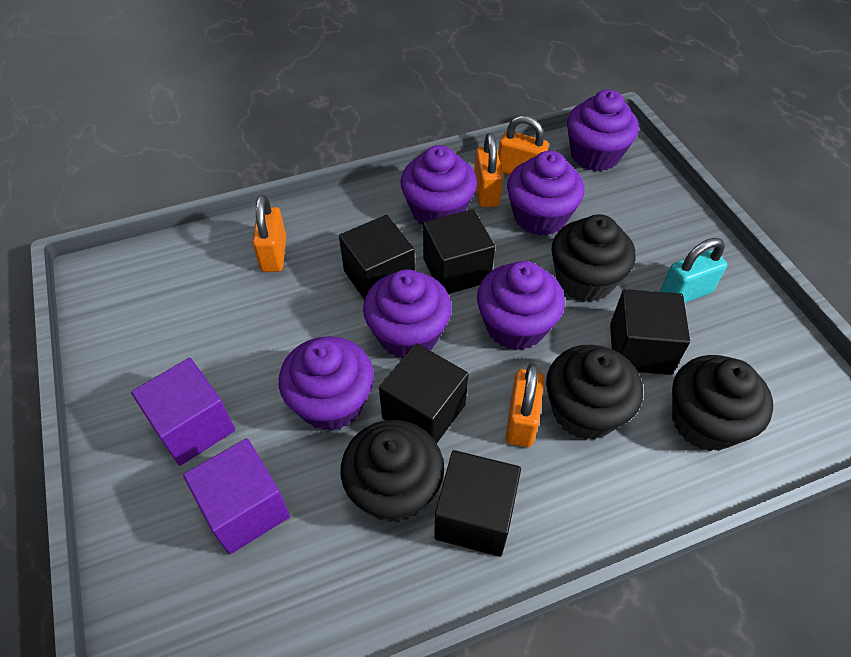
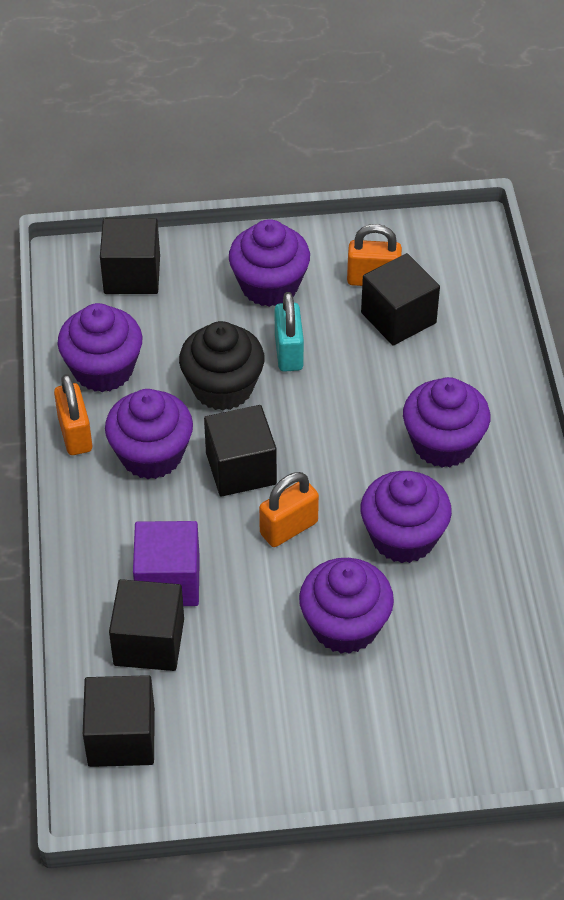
black cupcake: [340,420,444,522] [546,344,643,440] [552,214,636,302] [672,355,773,451] = 4 -> [179,321,264,411] = 1
orange padlock: [252,195,286,272] [474,133,503,207] [498,115,549,175] [506,363,544,447] = 4 -> [54,374,92,455] [259,472,319,547] [347,224,402,286] = 3
purple cube: [131,358,235,466] [183,438,290,554] = 2 -> [133,521,200,606] = 1

